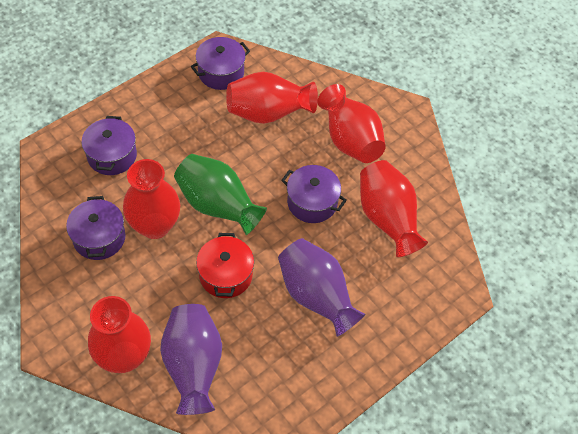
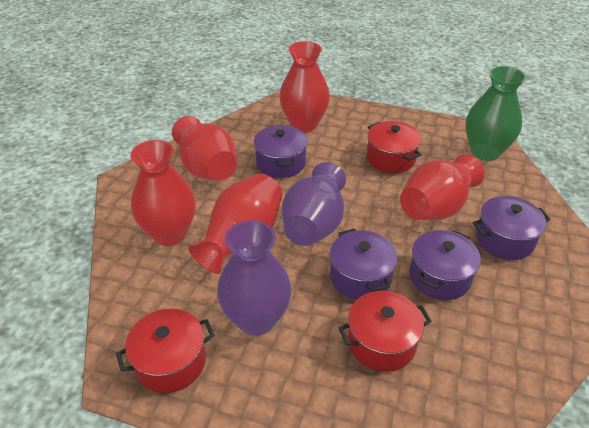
red pot: [196,233,254,298] = 1 -> [116,309,214,393] [339,291,432,372] [367,121,421,173] = 3

